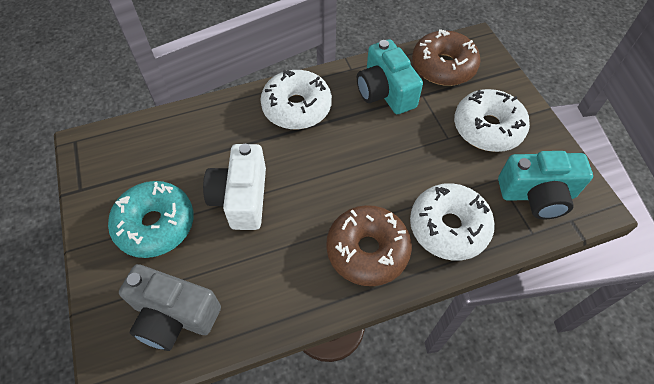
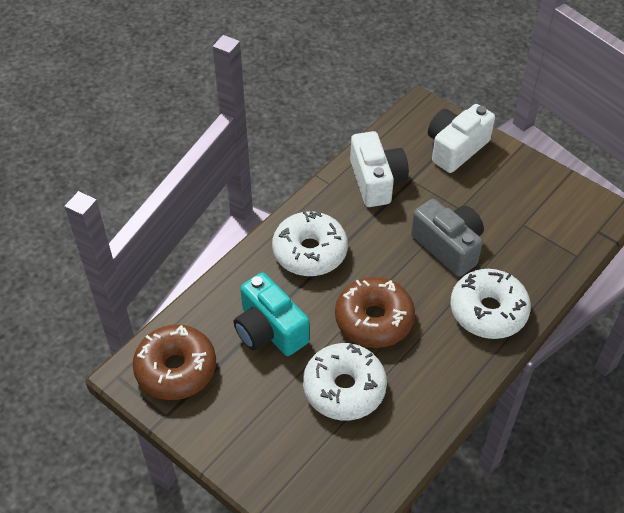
turquoise camera: [357,39,423,114] [498,151,593,219] = 2 -> [234,273,310,356] = 1
turquoise donut: [108,181,194,258] = 1 -> none = 0
white camera: [203,144,266,230] = 1 -> [350,131,409,207] [428,104,495,173] = 2

